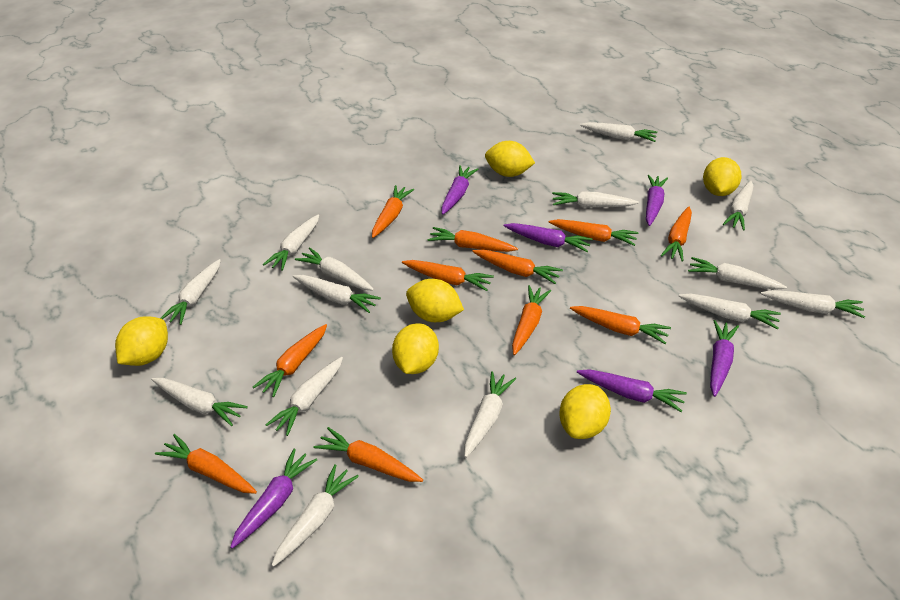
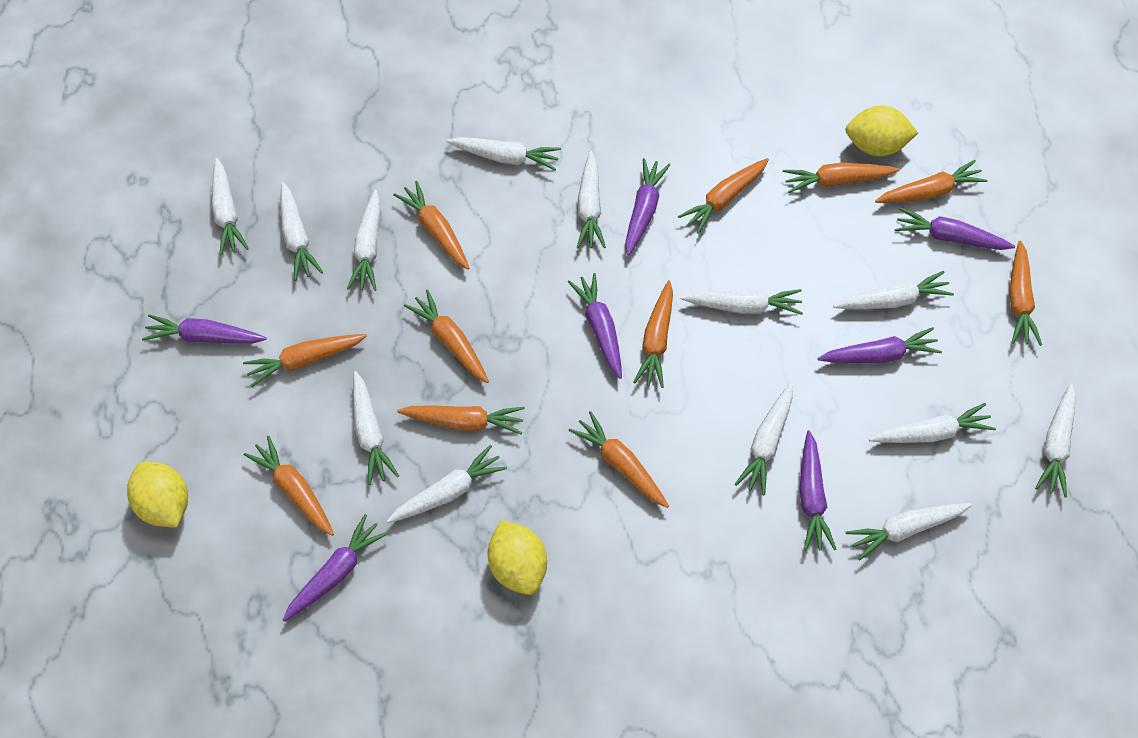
purple carrot: [230,449,317,549] [441,165,478,215] [504,223,593,252] [577,369,687,412] [646,175,668,226] [710,320,739,397] = 6 -> [142,314,266,344] [283,514,388,622] [568,273,622,379] [625,158,670,256] [799,430,836,551] [818,327,942,363] [895,208,1015,250] = 7
white carrot: [151,378,248,426] [161,259,221,325] [263,214,319,271] [265,357,343,436] [272,464,359,567] [293,275,381,313] [295,247,374,291] [464,371,516,458] [552,191,639,208] [580,122,658,142] [679,293,781,330] [688,257,787,290] [723,181,753,230] [760,290,865,318] = 14 -> [212,158,249,256] [281,182,323,281] [347,190,380,291] [353,371,399,485] [387,445,507,523] [446,137,561,171] [577,151,606,248] [680,289,803,315] [735,383,793,495] [833,271,954,309] [846,503,972,560] [869,403,996,443] [1035,383,1076,498] = 13
yellow lemon: [115,316,168,366] [392,323,439,374] [406,279,464,322] [485,141,535,177] [559,384,611,439] [703,157,742,196] = 6 -> [127,462,188,528] [488,521,547,595] [845,106,918,156] = 3

